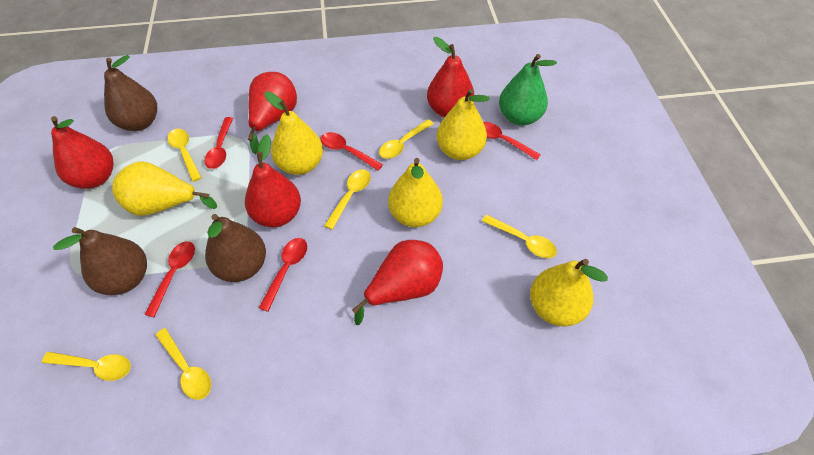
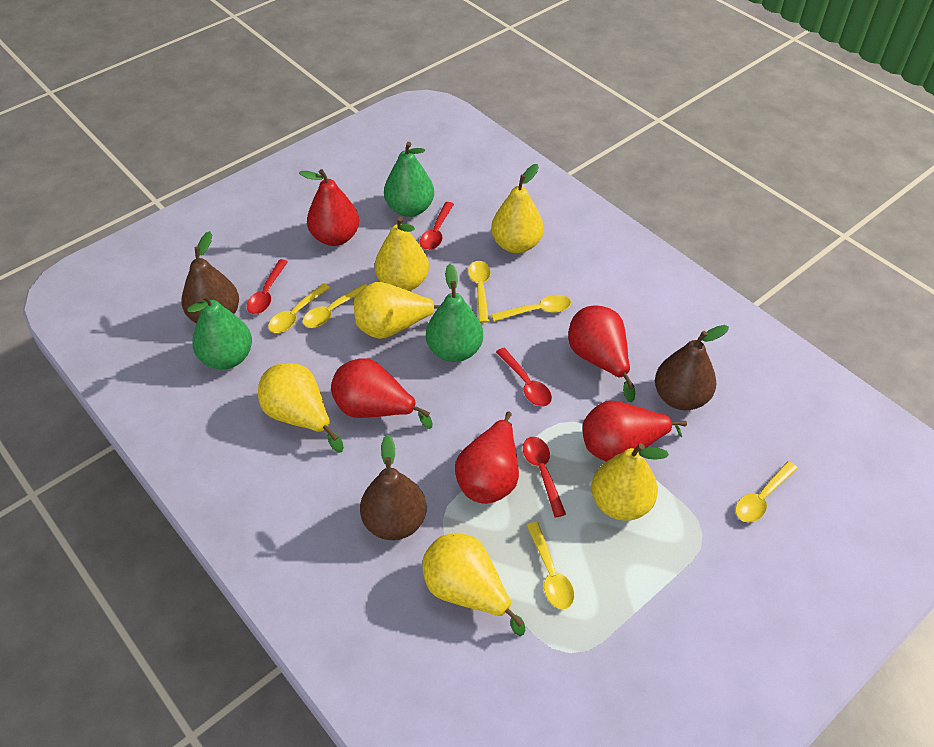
green pear: [499,54,557,126] = 1 -> [187,294,252,369] [384,142,434,217] [426,264,483,362] = 3
red spoon: [144,241,195,317] [205,117,233,169] [259,238,307,312] [320,132,383,171] [483,122,541,160] = 5 -> [247,259,288,314] [420,202,454,250] [496,348,552,406] [523,437,566,518] = 4
yellow pear: [112,161,217,216] [264,91,323,175] [388,158,443,227] [436,89,489,160] [530,259,608,327] = 5 -> [258,363,344,453] [354,282,440,339] [375,217,429,291] [422,534,525,636] [491,164,544,253] [591,443,669,521] = 6

